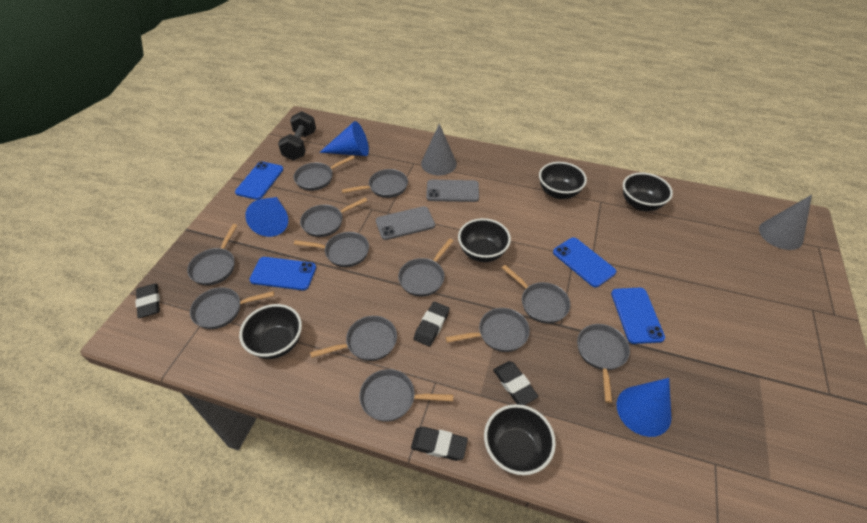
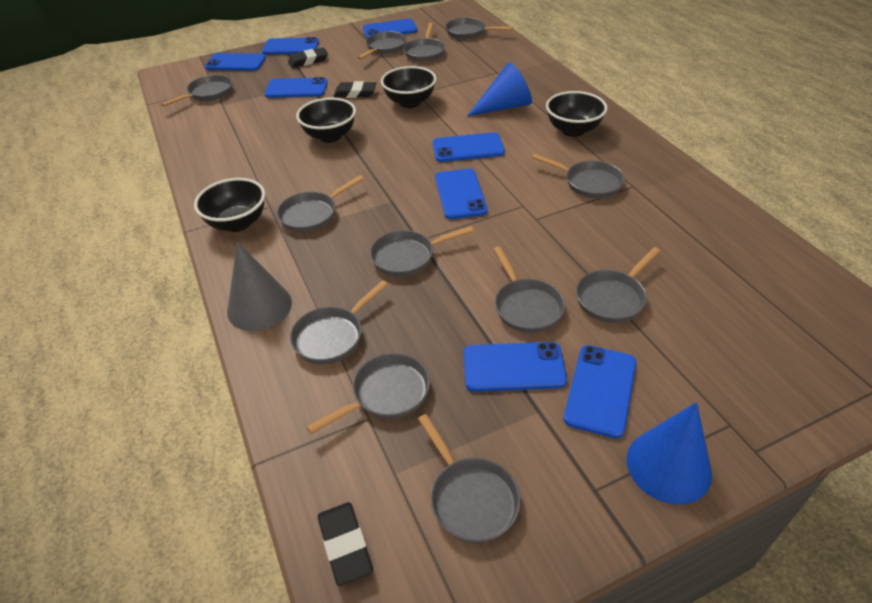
black bowl: [239,304,302,359] [458,218,511,262] [484,404,556,475] [539,162,587,199] [623,172,673,211] = 5 -> [194,178,265,232] [296,97,356,143] [381,66,437,108] [546,91,607,137] = 4
black dumbbell: [278,111,316,160] = 1 -> none = 0
black eraser: [135,284,160,318] [411,427,468,461] [414,302,450,347] [493,361,539,405] = 4 -> [288,48,328,68] [318,502,373,586] [333,81,376,98] = 3
blue cone: [245,197,288,237] [319,121,369,156] [617,378,671,437] = 3 -> [467,62,532,116] [627,402,712,505] = 2
blue phone: [235,161,284,200] [249,257,316,290] [553,237,616,287] [611,288,665,344] = 4 -> [205,53,266,71] [262,37,319,54] [264,77,328,98] [363,19,418,38] [432,132,505,162] [435,169,488,219] [463,342,567,392] [564,345,636,439] = 8
grey cone: [421,124,457,175] [759,195,812,250] = 2 -> [227,242,292,331] = 1
grey phone: [376,206,435,240] [426,180,479,202] = 2 -> none = 0

